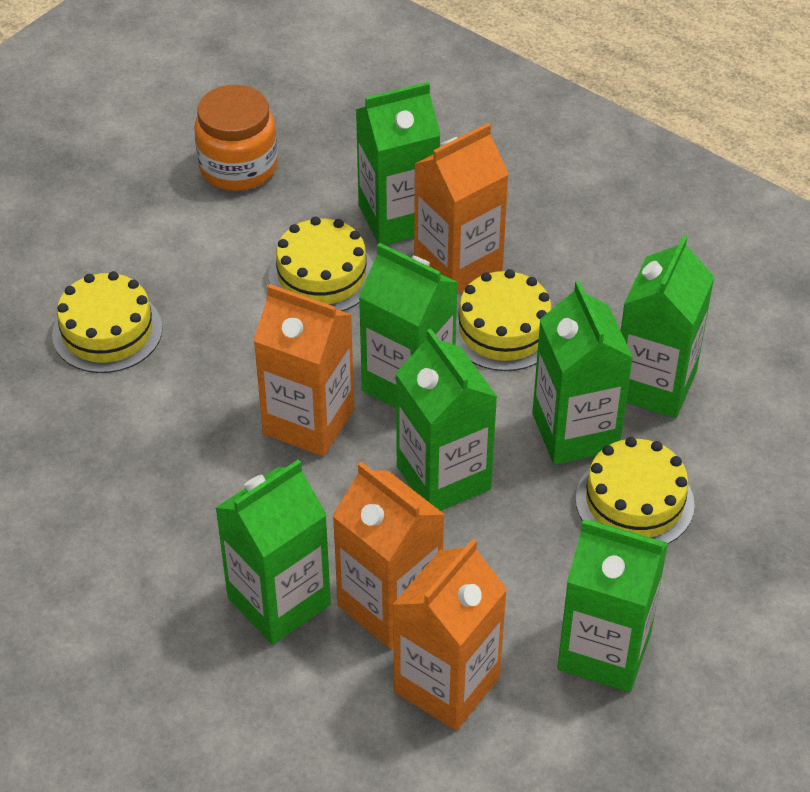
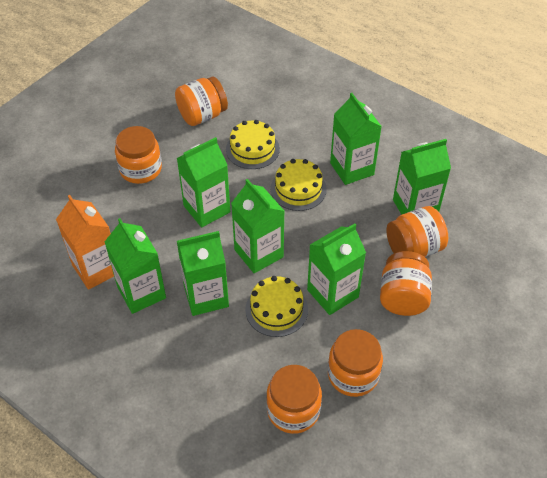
orange carton: [253,284,354,457] [333,462,445,649] [393,539,507,731] [414,123,509,294] = 4 -> [56,195,114,290] = 1
orange jar: [194,85,278,191] = 1 -> [115,126,162,184] [175,76,228,126] [266,365,322,434] [328,329,383,397] [380,251,432,316] [386,206,448,257] = 6
yellow cake: [52,271,163,373] [269,217,373,311] [456,269,552,371] [575,437,695,544] = 4 -> [226,120,280,169] [245,276,308,337] [271,159,327,211] = 3

